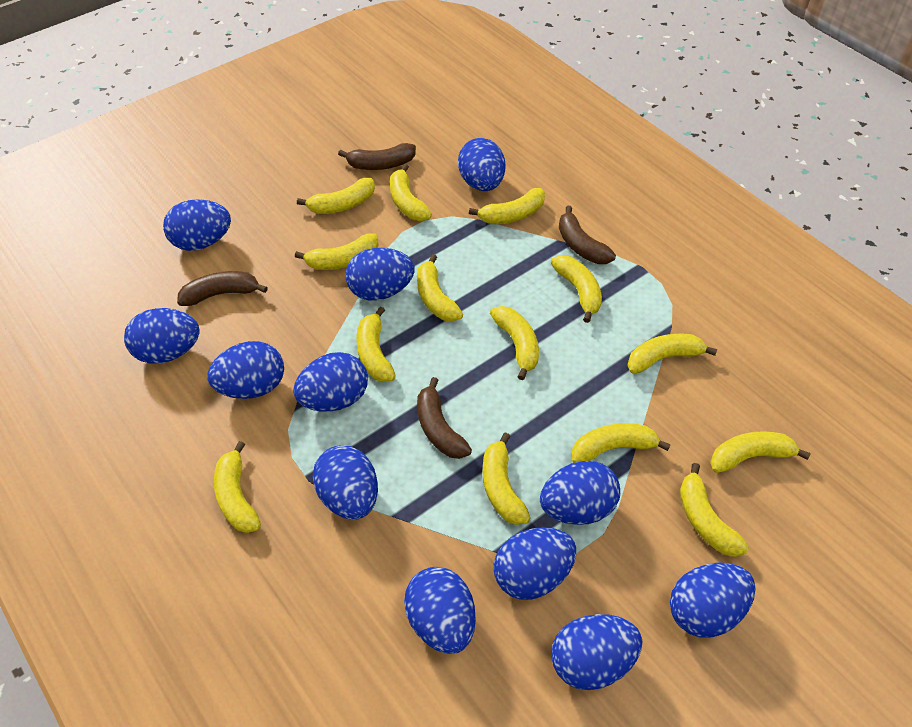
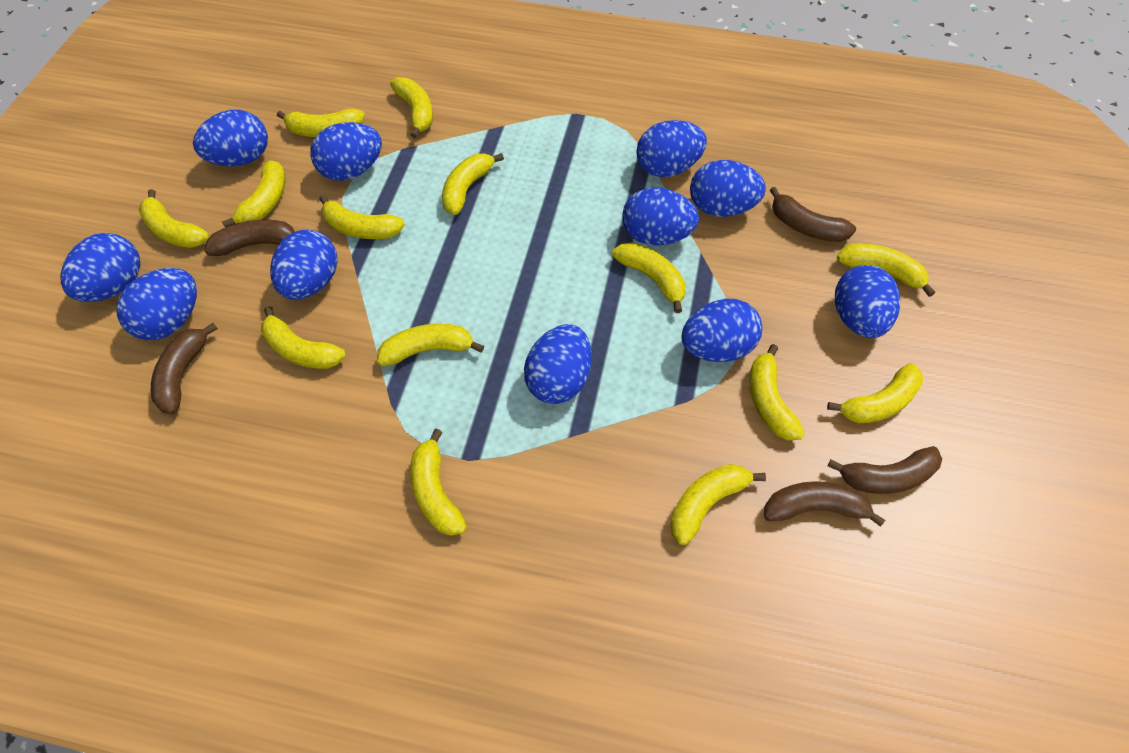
blue egg: [124,308,200,364] [163,199,231,251] [207,341,284,399] [293,352,368,412] [313,445,378,520] [345,248,415,301] [404,567,476,654] [458,138,505,191] [494,527,576,600] [540,461,620,525] [551,614,643,690] [670,562,755,638] = 12 -> [61,233,140,302] [116,268,197,340] [193,110,268,166] [270,229,337,299] [310,122,382,181] [524,324,592,404] [622,187,699,246] [636,120,707,177] [681,299,762,362] [690,160,766,217] [835,265,900,338] = 11
brown banana: [177,271,268,306] [338,143,416,170] [417,377,472,459] [559,206,616,264] = 4 -> [151,323,218,414] [205,219,295,256] [764,481,885,527] [770,187,856,242] [828,446,942,494] = 5

